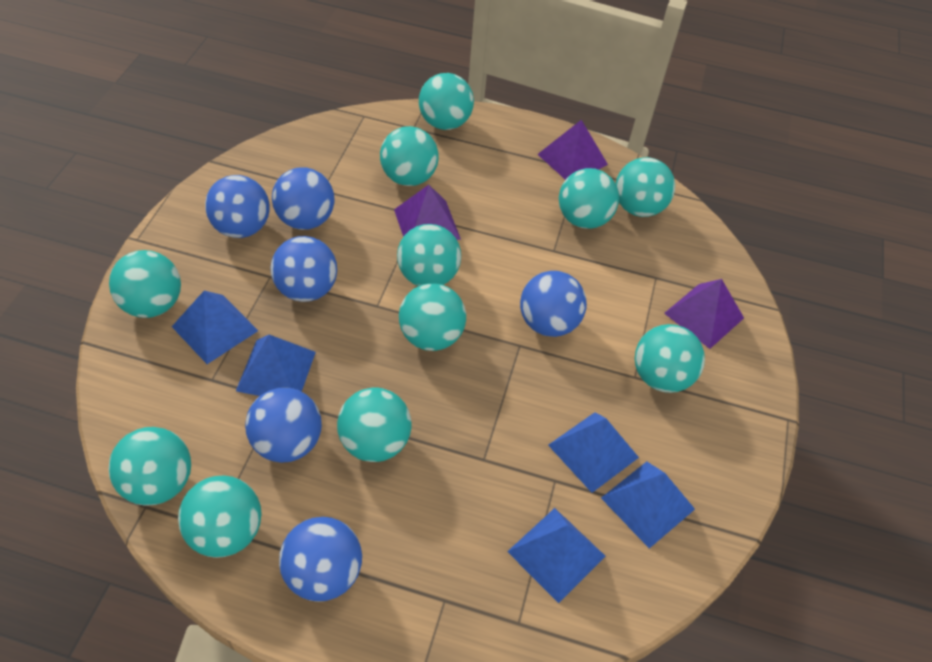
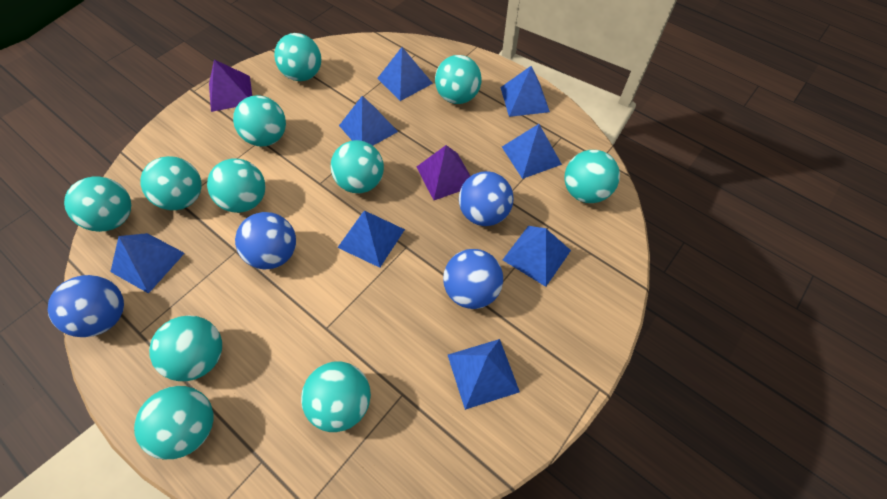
blue ball: [205,175,270,238] [245,388,322,463] [271,236,337,302] [272,167,335,230] [279,517,362,602] [520,271,587,337] = 6 -> [48,275,124,337] [235,212,296,270] [443,249,503,309] [459,171,514,226] = 4
blue pyramid: [172,291,258,364] [236,335,316,396] [507,508,606,603] [548,412,639,493] [601,462,695,549] = 5 -> [110,233,185,294] [337,211,405,268] [339,96,398,146] [377,47,433,101] [448,339,520,410] [500,66,550,117] [502,124,562,179] [503,226,571,287] = 8
purple pyramid: [394,185,461,240] [537,120,608,180] [664,279,744,349] = 3 -> [209,60,252,112] [417,145,471,200] = 2

